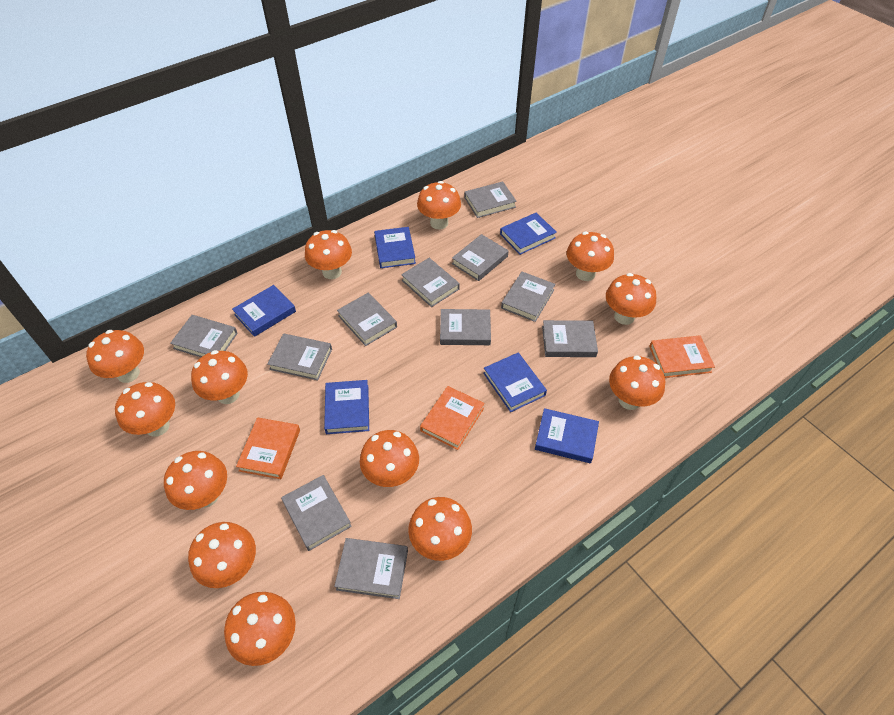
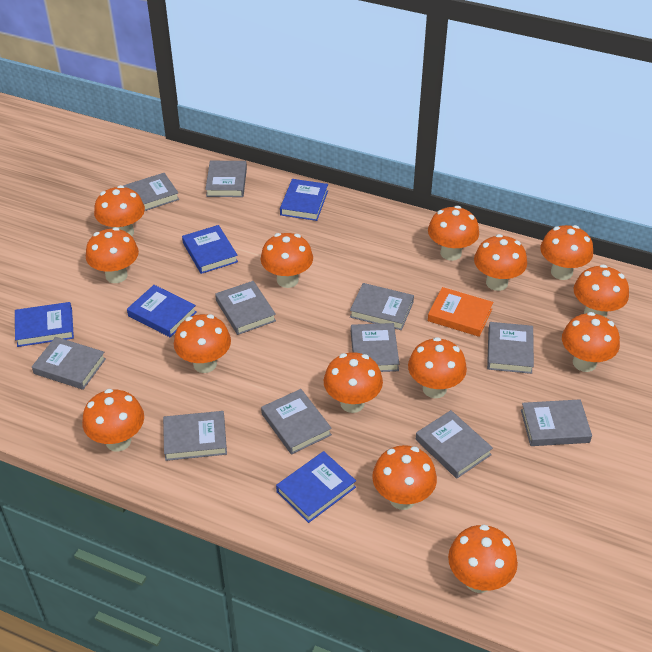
blue book: [232,285,296,337] [324,380,369,434] [374,227,416,268] [483,353,547,412] [500,213,557,255] [535,408,599,463] = 6 -> [15,302,74,347] [127,285,197,337] [182,225,238,274] [276,451,356,523] [280,179,328,221] = 5
orange book: [236,417,300,479] [420,386,485,450] [649,335,715,378] = 3 -> [428,287,493,337] = 1
orange mushroom: [86,330,144,383] [115,382,175,437] [164,451,227,510] [188,522,256,588] [191,350,248,404] [224,592,296,666] [305,230,352,279] [360,430,419,487] [408,497,472,561] [417,181,461,230] [567,231,614,281] [606,273,656,325] [609,355,665,410] = 13 -> [82,389,144,452] [86,227,139,283] [94,185,145,236] [174,314,231,373] [261,233,313,288] [324,352,383,413] [372,445,437,510] [408,337,467,398] [428,206,479,261] [448,525,518,593] [474,234,527,291] [540,225,593,280] [562,312,620,372] [574,265,629,317] = 14

